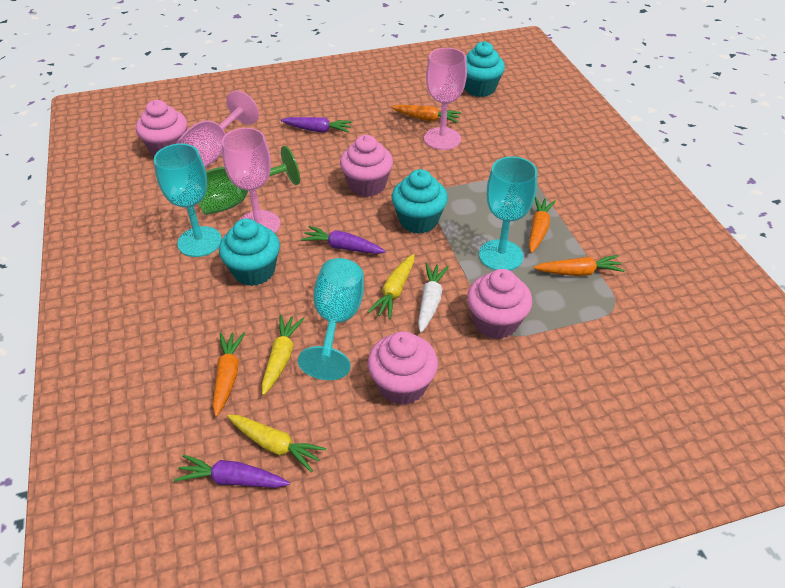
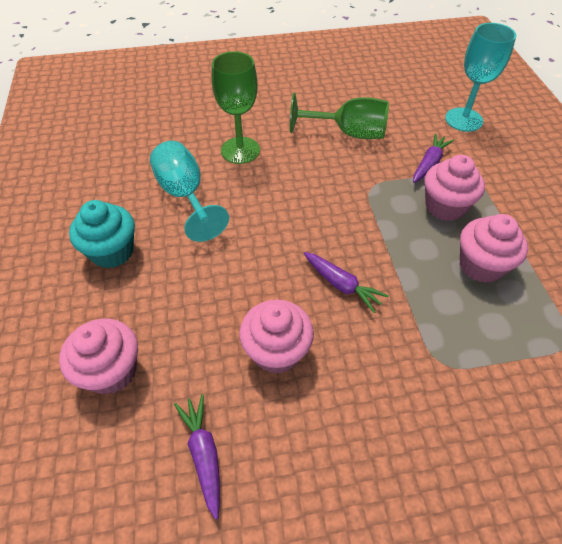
green goblet: [198,146,300,215] = 1 -> [212,51,260,164] [290,92,389,139] = 2
orange carrot: [213,332,245,416] [391,105,461,123] [529,197,556,253] [533,255,625,276] = 4 -> none = 0
pink goblet: [176,91,259,168] [221,128,280,233] [424,48,467,150] = 3 -> none = 0
turquoise cupcake: [219,218,280,286] [392,169,448,234] [465,41,505,97] = 3 -> [69,200,135,268] = 1
turquoise goblet: [154,143,222,257] [298,258,364,380] [479,156,537,271] = 3 -> [150,141,229,242] [445,23,516,132] = 2
white carrot: [418,263,449,333] = 1 -> none = 0
yellow carrot: [227,415,326,472] [262,315,304,395] [368,254,414,319] = 3 -> none = 0

